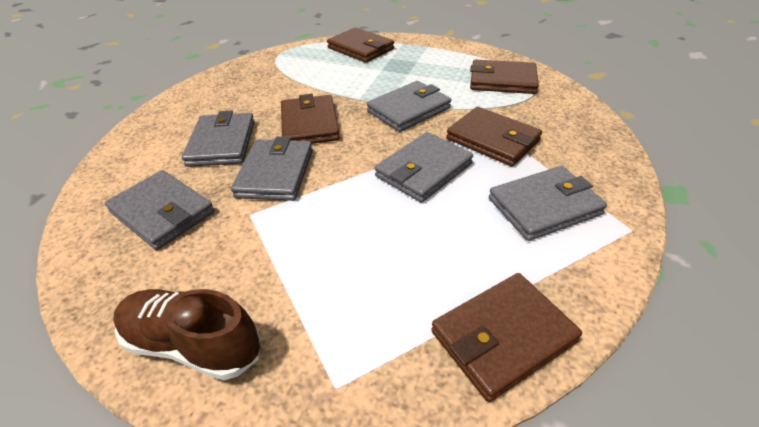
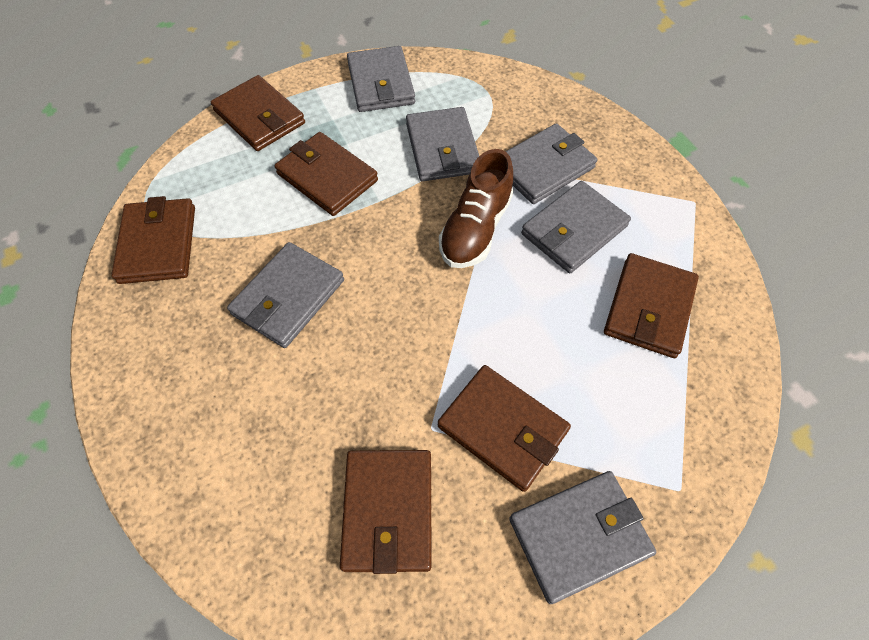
brown wallet: [281,94,340,144] [327,27,394,63] [431,273,582,402] [446,107,542,166] [470,59,539,94] = 5 -> [111,196,195,284] [211,75,305,151] [274,132,378,216] [340,450,432,574] [438,365,571,492] [604,253,699,358] = 6

